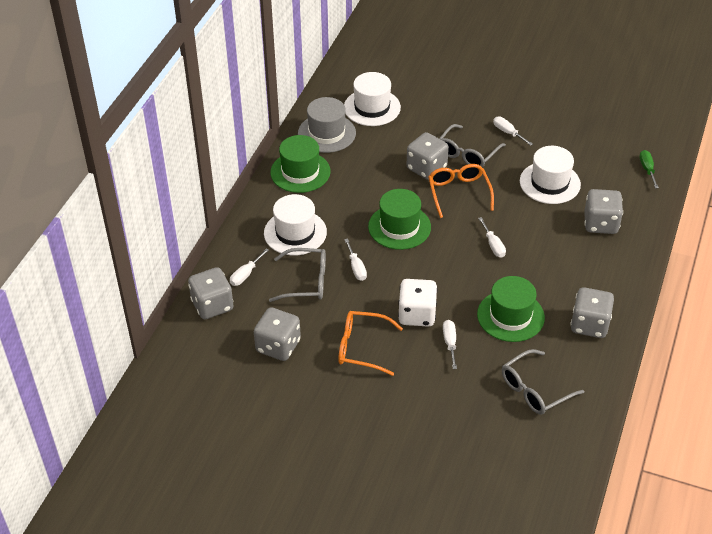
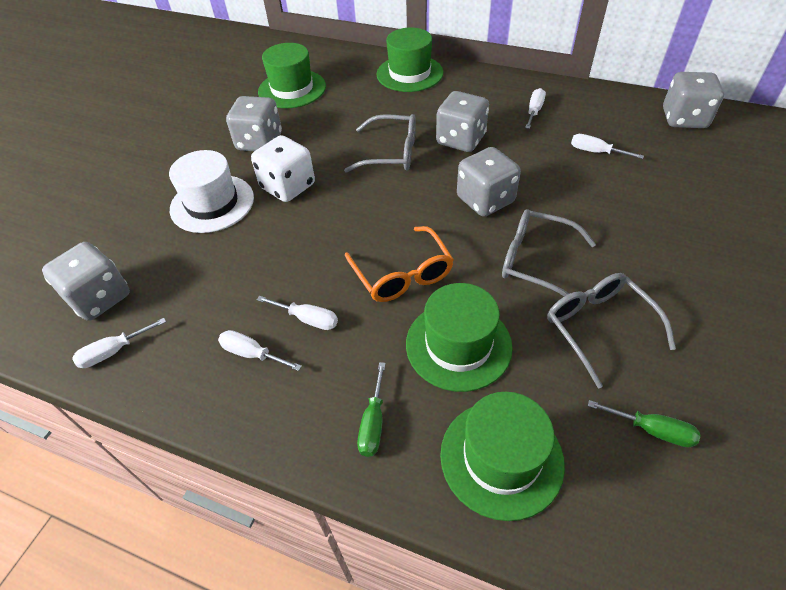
green hat: [270,135,331,193] [368,189,431,250] [477,276,545,342] = 3 -> [258,43,326,108] [377,28,443,92] [406,283,513,392] [440,392,565,521] = 4
green screwdriver: [639,150,659,188] = 1 -> [357,362,386,457] [588,400,701,448] = 2
grey hat: [298,97,356,153] = 1 -> none = 0
orange glasses: [338,311,403,376] [428,164,494,218] = 2 -> [345,226,454,302] = 1
white hat: [264,194,327,256] [344,72,401,126] [520,146,581,204] = 3 -> [169,150,254,233] = 1

